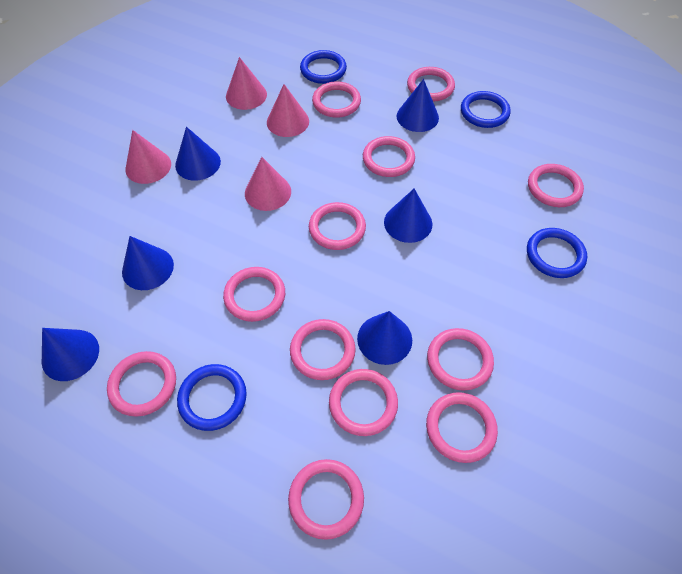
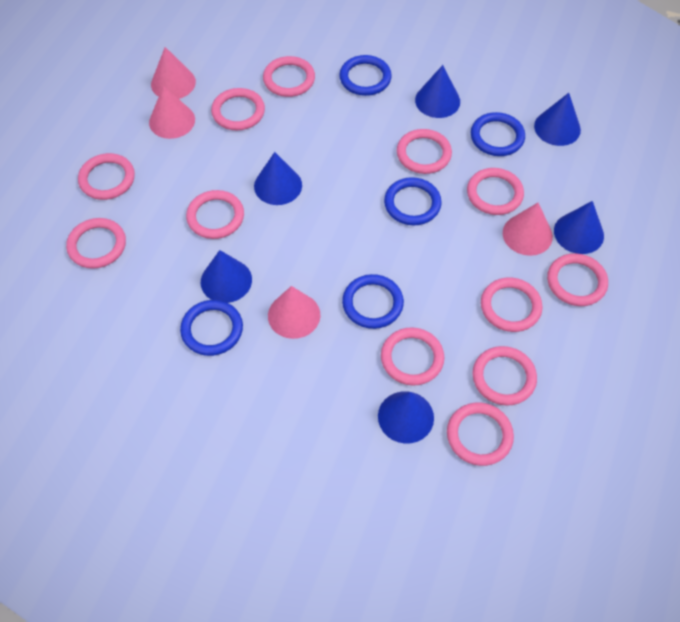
blue ring: [177,364,247,431] [300,50,347,84] [461,91,511,128] [527,228,587,278] = 4 -> [180,300,243,356] [339,55,392,96] [342,274,404,329] [384,177,442,225] [471,112,525,156] = 5

